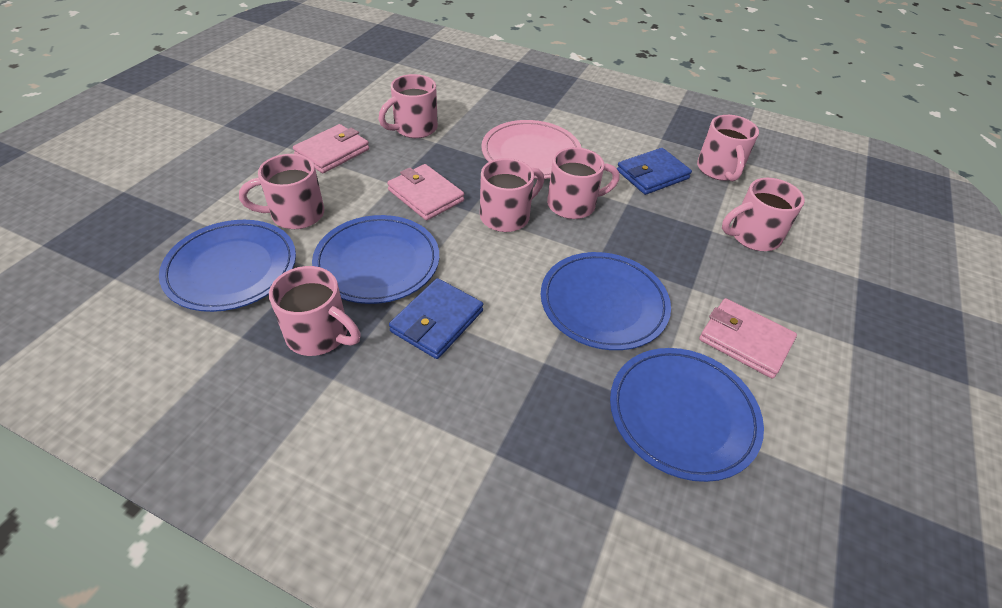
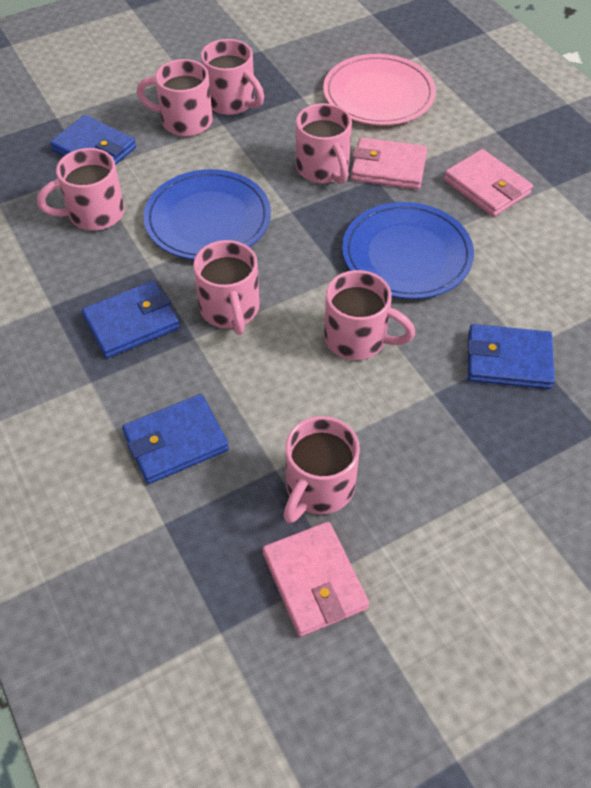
blue plate: [159,220,296,312] [312,215,439,304] [541,252,671,350] [610,348,764,482] = 4 -> [143,169,271,260] [342,202,474,299] = 2
blue wallet: [389,278,483,359] [617,148,692,195] = 2 -> [50,115,136,165] [82,281,180,358] [122,394,229,484] [468,324,555,389] = 4

